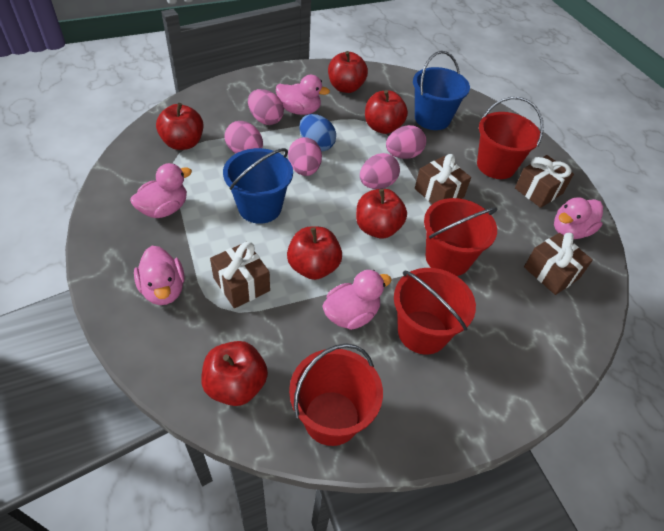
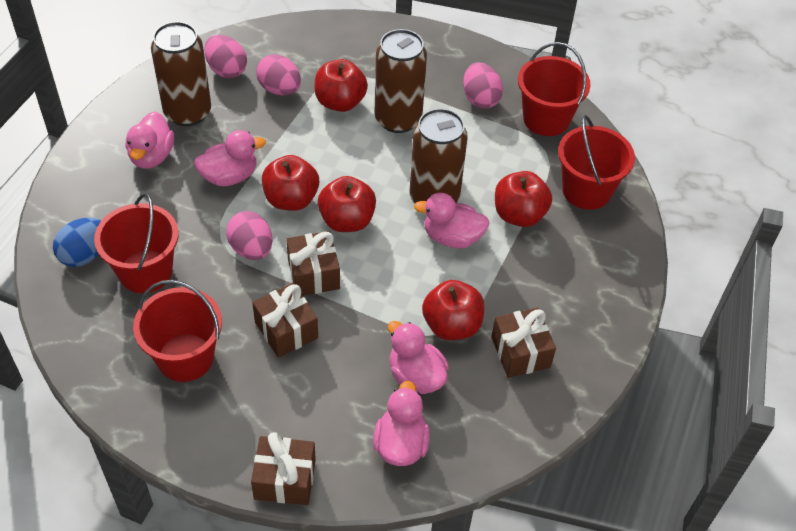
blue bucket: [223,148,293,224] [413,51,470,130] = 2 -> none = 0
brown can: none = 0 -> [151,21,211,126] [374,29,427,133] [409,108,468,204] = 3
pink egg: [224,121,263,154] [248,89,284,125] [288,137,322,176] [360,153,400,189] [386,125,426,159] = 5 -> [204,35,247,78] [226,211,272,260] [256,54,301,96] [463,62,503,109] = 4
red apple: [156,103,203,150] [201,341,268,406] [287,226,342,280] [328,51,368,93] [356,189,407,238] [365,90,408,134] = 6 -> [262,155,319,211] [315,59,368,112] [318,176,376,232] [422,280,484,340] [495,171,552,227] = 5

